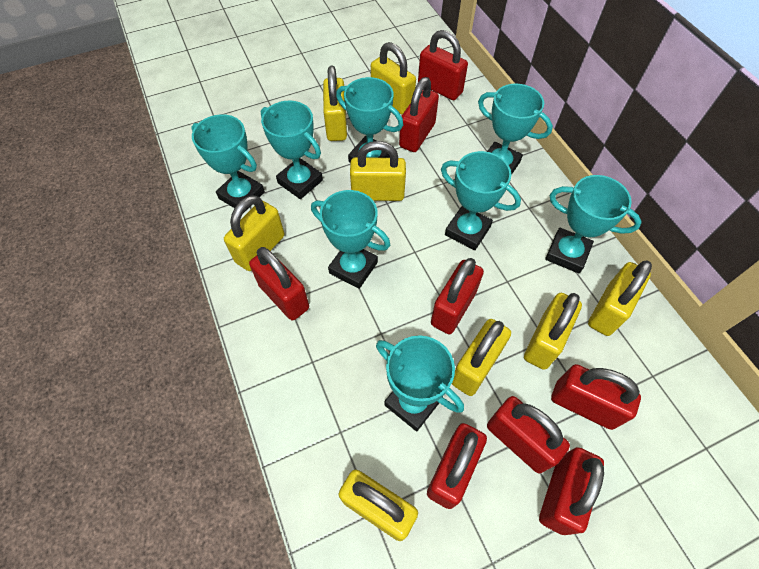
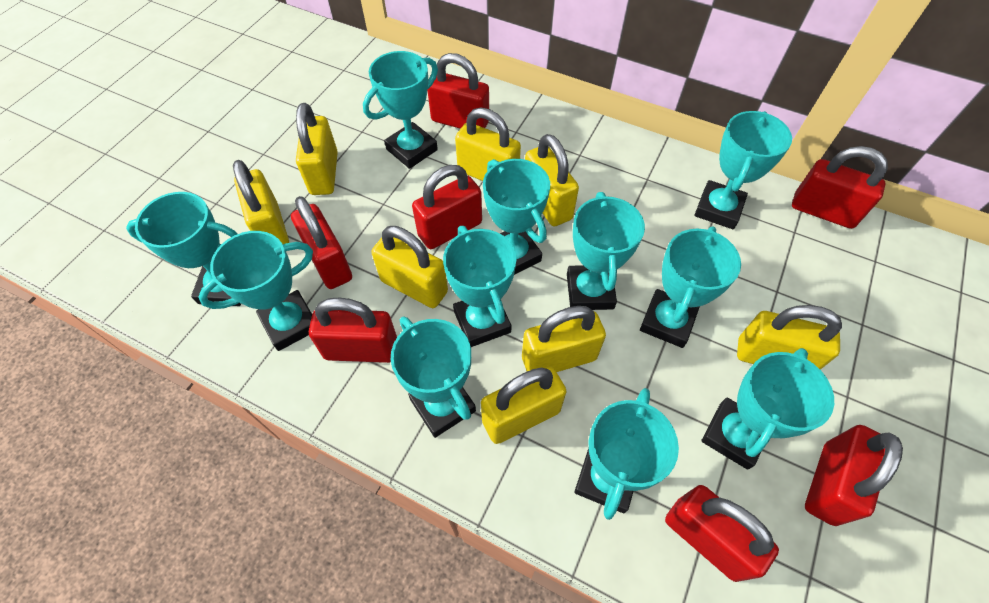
red padlock: [249,247,309,321] [399,77,439,152] [418,30,468,100] [427,423,487,509] [431,258,484,334] [487,396,570,473] [539,447,604,535] [551,364,641,430] = 8 -> [291,196,352,289] [309,297,397,363] [412,165,482,249] [427,53,489,129] [665,485,779,582] [792,146,888,229] [805,425,903,526] = 7
turquoise trophy: [191,114,265,212] [261,101,323,199] [311,190,390,289] [336,77,403,163] [376,335,464,431] [441,151,521,250] [478,84,553,175] [545,175,642,273] = 8 -> [126,192,241,306] [198,231,313,351] [363,51,438,169] [391,317,476,438] [443,226,516,347] [483,159,550,275] [567,192,645,310] [574,388,679,520] [640,227,741,348] [695,111,792,229] [702,348,834,470] = 11

